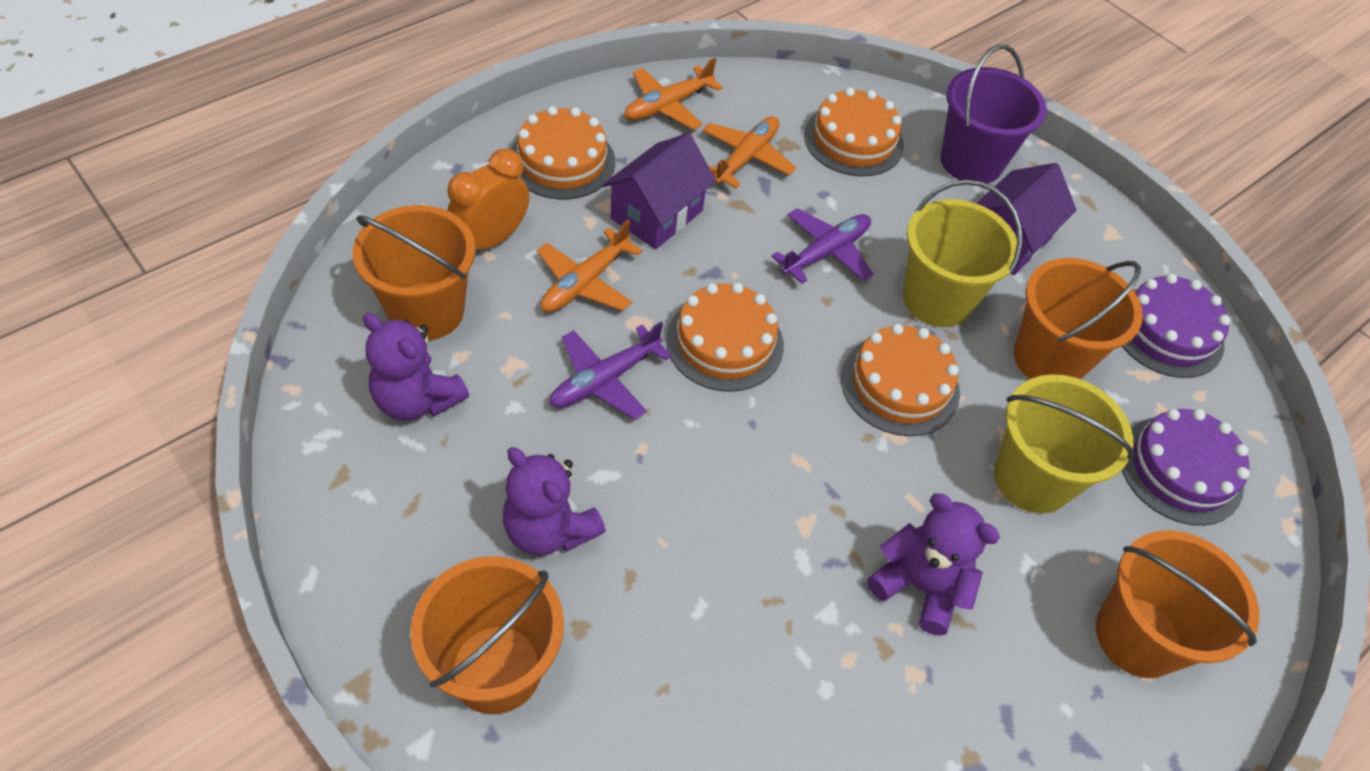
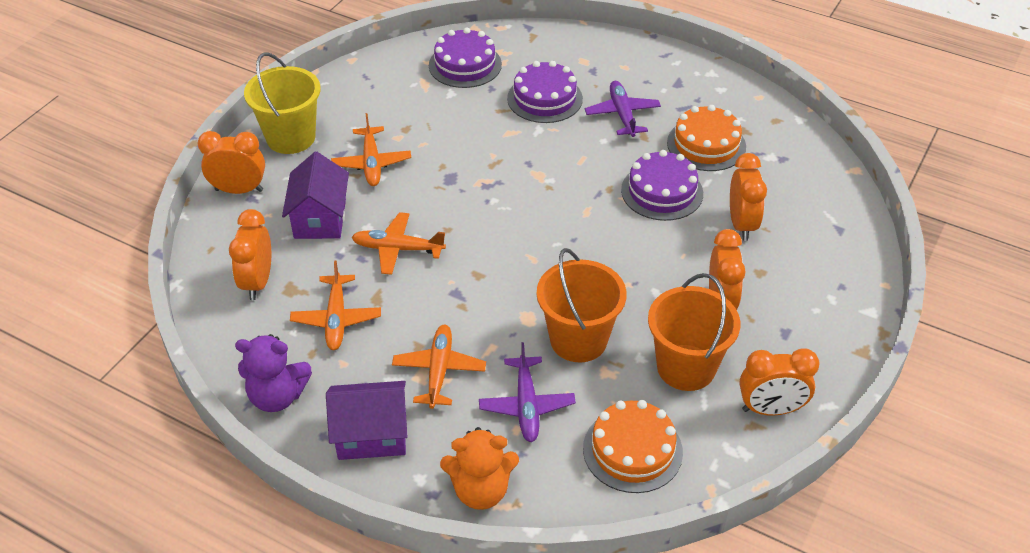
orange bucket: [353,205,476,340] [410,556,564,714] [1014,258,1143,379] [1096,530,1259,678] = 4 -> [537,248,627,363] [648,273,740,391] = 2
orange cake: [512,106,615,199] [666,283,784,392] [804,88,904,177] [841,324,960,436] = 4 -> [583,400,683,493] [667,105,746,171] = 2
orange clock: [447,149,529,249] = 1 -> [197,131,265,194] [229,209,271,300] [709,229,746,310] [730,153,767,241] [739,348,820,416] = 5
orange plane: [537,220,643,312] [625,58,723,130] [703,116,796,189] = 3 -> [290,260,381,350] [331,113,411,186] [352,212,446,275] [392,325,486,409] = 4
orange teddy bear: none = 0 -> [440,427,519,510] = 1
purple bucket: [941,45,1047,184] = 1 -> none = 0
purple cake: [1122,274,1231,378] [1122,409,1250,526] = 2 -> [429,28,502,88] [507,61,583,123] [621,150,703,221] = 3
purple teddy bear: [363,313,469,421] [503,447,606,556] [868,494,1000,636] = 3 -> [235,334,312,412] = 1
yellow bucket: [903,180,1023,327] [994,374,1135,514] = 2 -> [244,53,321,154] = 1

